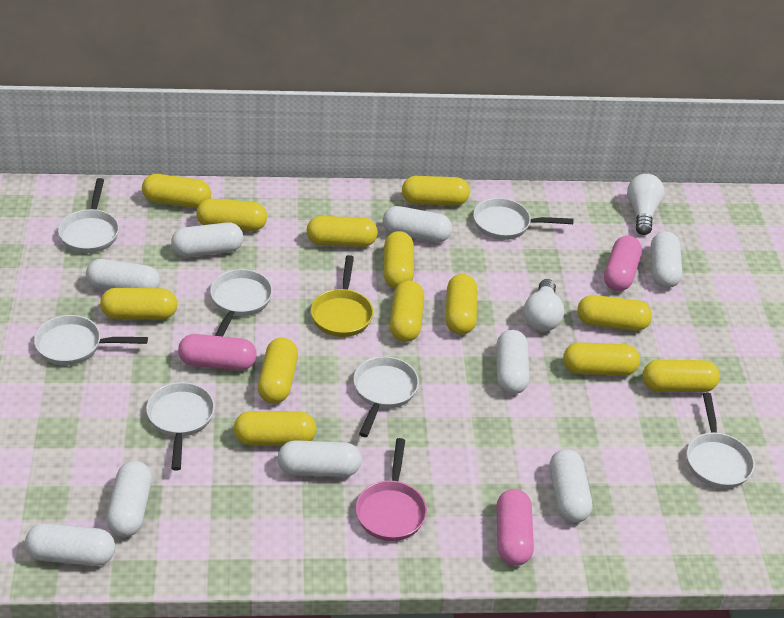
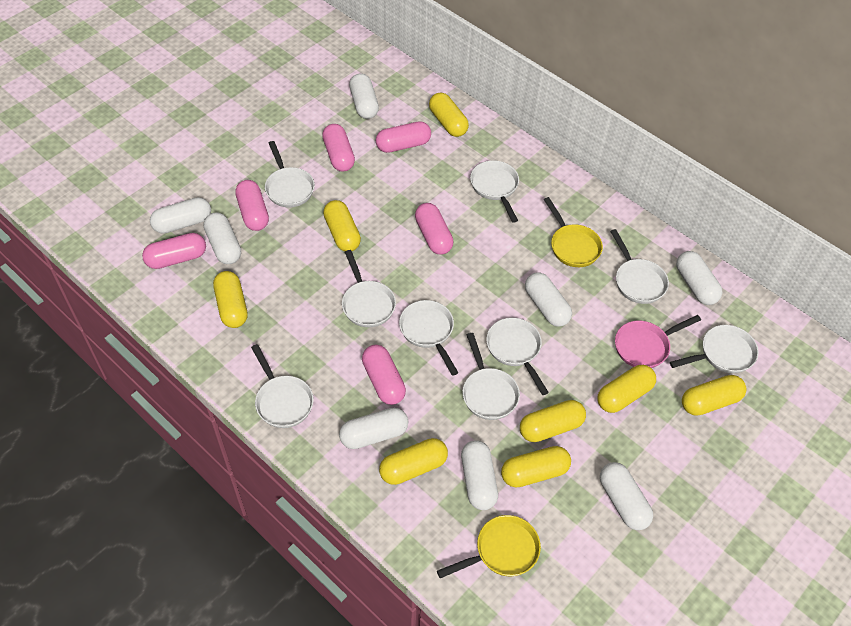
pink capsule: [178,334,257,370] [496,489,534,566] [604,236,642,291] = 3 -> [142,233,206,269] [235,180,269,231] [322,124,355,172] [362,345,406,405] [376,121,431,153] [415,203,454,255] = 6
white capsule: [25,523,115,566] [86,259,160,290] [106,461,152,537] [171,222,243,257] [278,440,362,477] [383,206,452,243] [496,330,529,394] [549,449,592,523] [651,231,682,288] = 9 -> [150,197,211,234] [203,213,241,264] [339,407,408,449] [349,73,379,119] [461,440,498,510] [525,272,572,327] [600,462,653,530] [676,251,722,305] = 8
white light bulb: [524,279,564,331] [627,174,664,235] = 2 -> none = 0
white pan: [34,315,148,365] [58,178,119,253] [146,382,215,471] [210,269,273,336] [353,356,419,437] [473,198,573,240] [687,393,755,489] = 7 -> [251,344,314,428] [265,141,315,208] [342,250,396,327] [399,300,458,376] [462,333,520,420] [470,161,519,223] [486,318,549,395] [610,229,669,304] [670,325,759,373] = 9
yellow capsule: [100,288,177,319] [142,174,211,208] [196,199,267,231] [234,411,316,446] [258,338,298,403] [307,216,378,247] [384,231,414,289] [390,281,424,342] [402,176,470,206] [446,274,477,335] [563,342,640,376] [577,295,652,331] [643,360,720,392] = 13 -> [213,271,247,328] [323,200,361,251] [379,438,448,485] [429,93,469,137] [501,446,571,487] [520,400,586,442] [597,365,656,413] [682,375,746,416] = 8
yellow pan: [311,255,373,337] = 1 -> [437,515,541,578] [544,197,603,267] = 2

